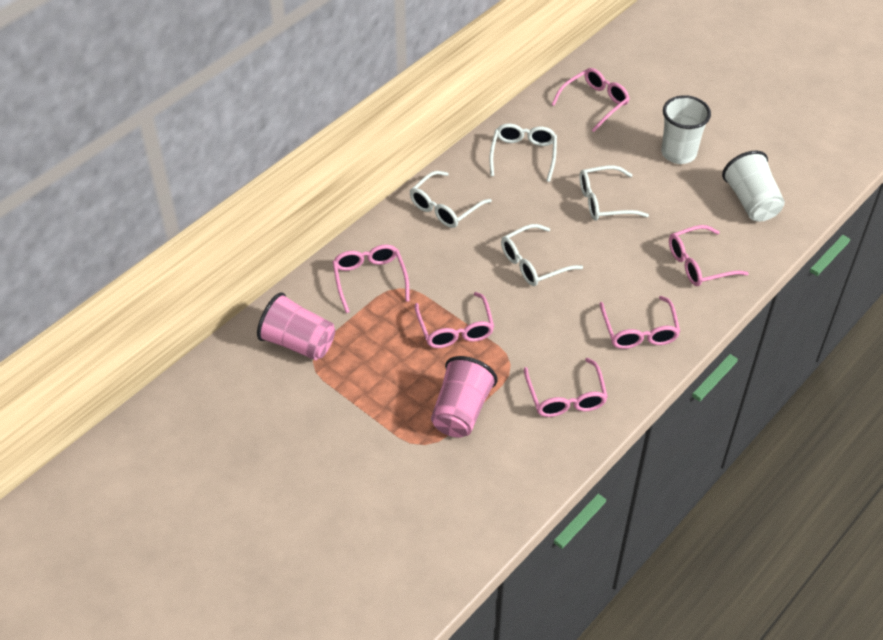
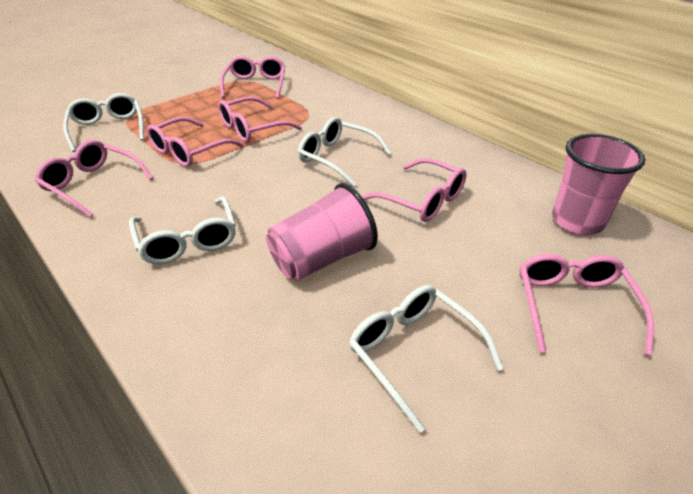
white cup: [661,95,711,164] [722,151,785,221] = 2 -> none = 0

